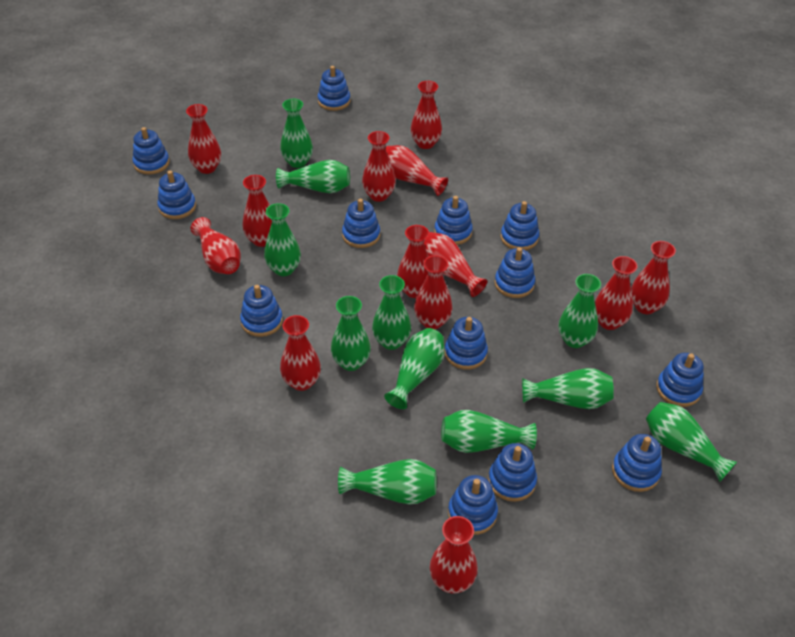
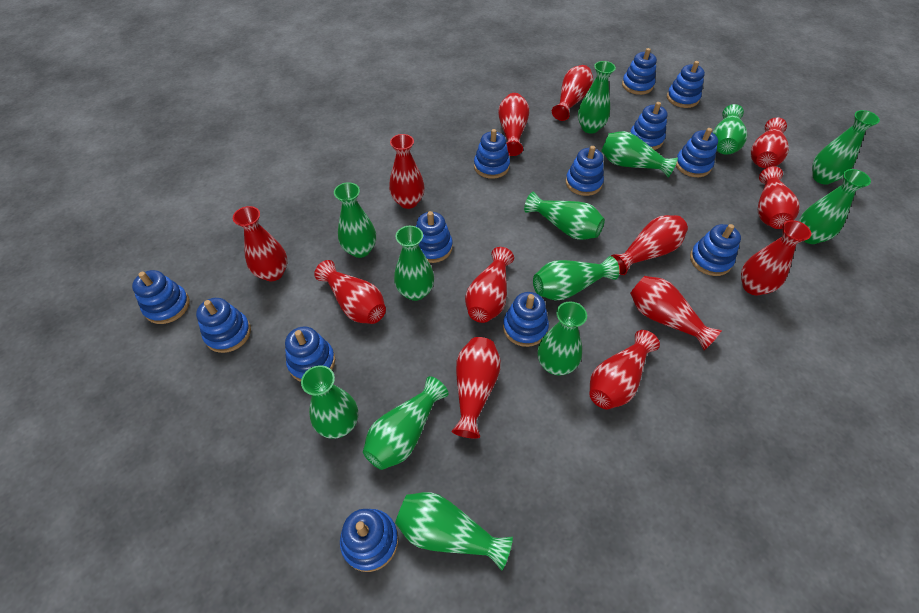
green vase: [264,203,301,276] [276,160,350,193] [280,99,313,168] [331,296,371,371] [338,459,437,505] [372,275,411,350] [384,328,445,409] [441,410,537,453] [522,368,614,409] [558,274,601,348] [646,402,737,482] = 11 -> [301,365,358,439] [334,182,376,258] [363,376,449,470] [394,226,434,301] [395,492,513,571] [524,192,605,240] [533,256,619,300] [538,301,587,375] [578,61,616,134] [601,131,678,178] [713,104,747,155] [799,169,871,244] [812,110,880,185] = 13

